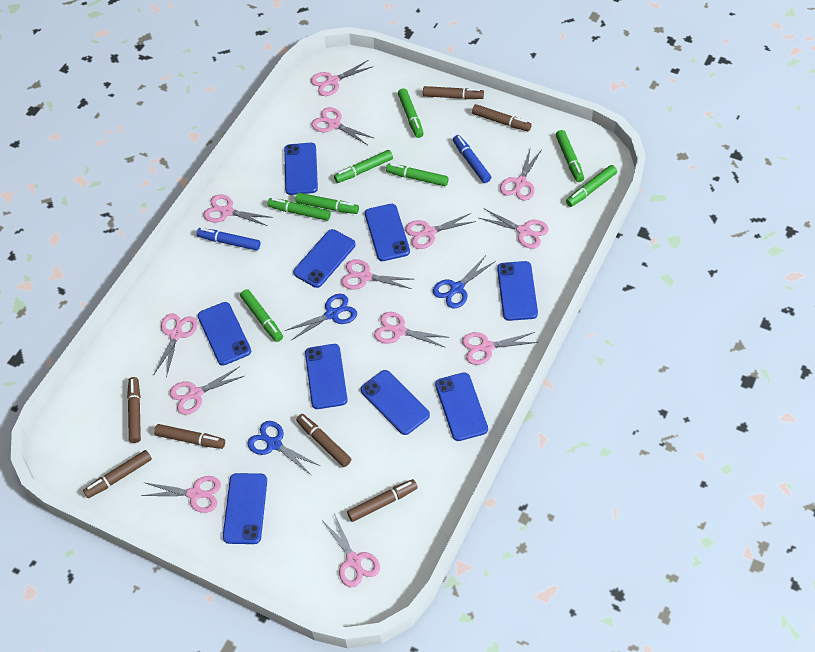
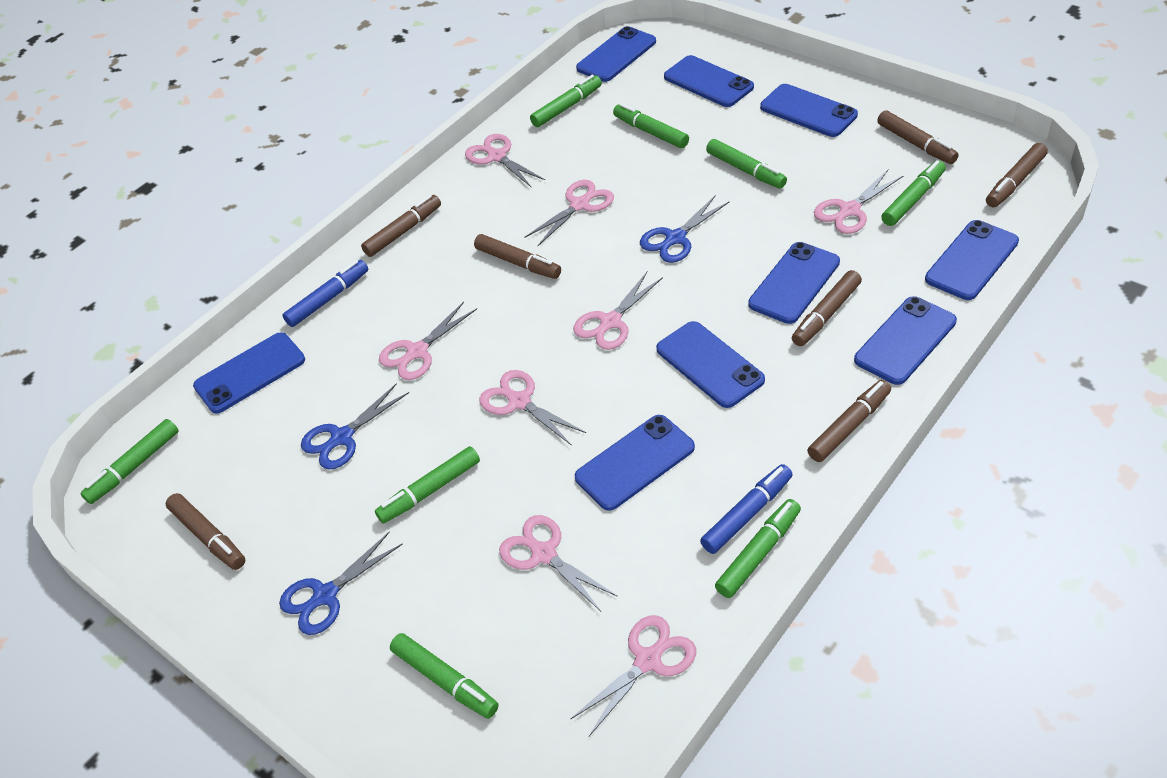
pink scissors: [141,476,221,513] [154,313,198,378] [170,366,244,415] [204,194,273,226] [311,60,374,96] [311,107,374,145] [322,513,380,587] [341,259,412,290] [374,312,450,348] [405,213,476,249] [462,332,538,365] [479,209,549,249] [500,150,541,201] = 13 -> [379,302,477,380] [465,134,545,188] [479,370,586,446] [499,515,618,611] [524,180,614,246] [570,615,696,736] [573,272,663,350] [814,170,903,234] = 8

